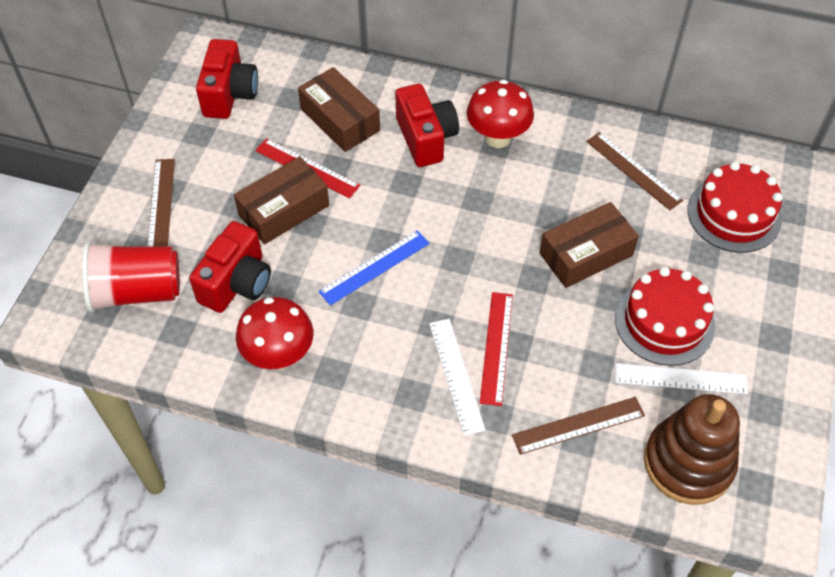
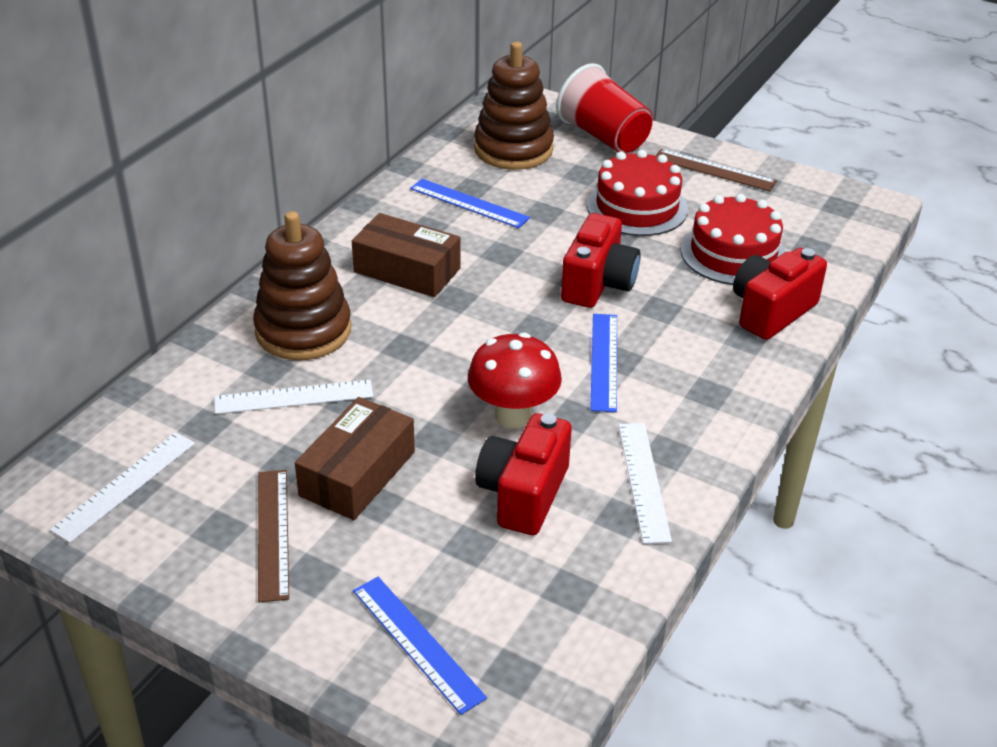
blue ruler: [318,230,430,306] = 1 -> [353,577,487,715] [410,179,530,228] [590,314,617,412] = 3
brown box: [234,156,329,245] [298,67,380,152] [539,202,639,288] = 3 -> [295,397,415,520] [352,213,460,297] = 2
brown ruler: [147,159,175,247] [512,397,645,455] [586,132,683,211] = 3 -> [258,470,289,602] [655,149,777,191] = 2
brown stacking toy: [644,394,740,505] = 1 -> [253,211,351,360] [474,42,554,170] = 2
red mushroom: [236,297,313,369] [467,80,534,148] = 2 -> [468,333,562,428] = 1
red ruler: [255,138,360,198] [480,292,513,406] = 2 -> none = 0
white ruler: [429,319,486,436] [615,363,748,394] = 2 -> [50,432,195,543] [215,380,373,414] [618,423,672,544] = 3

